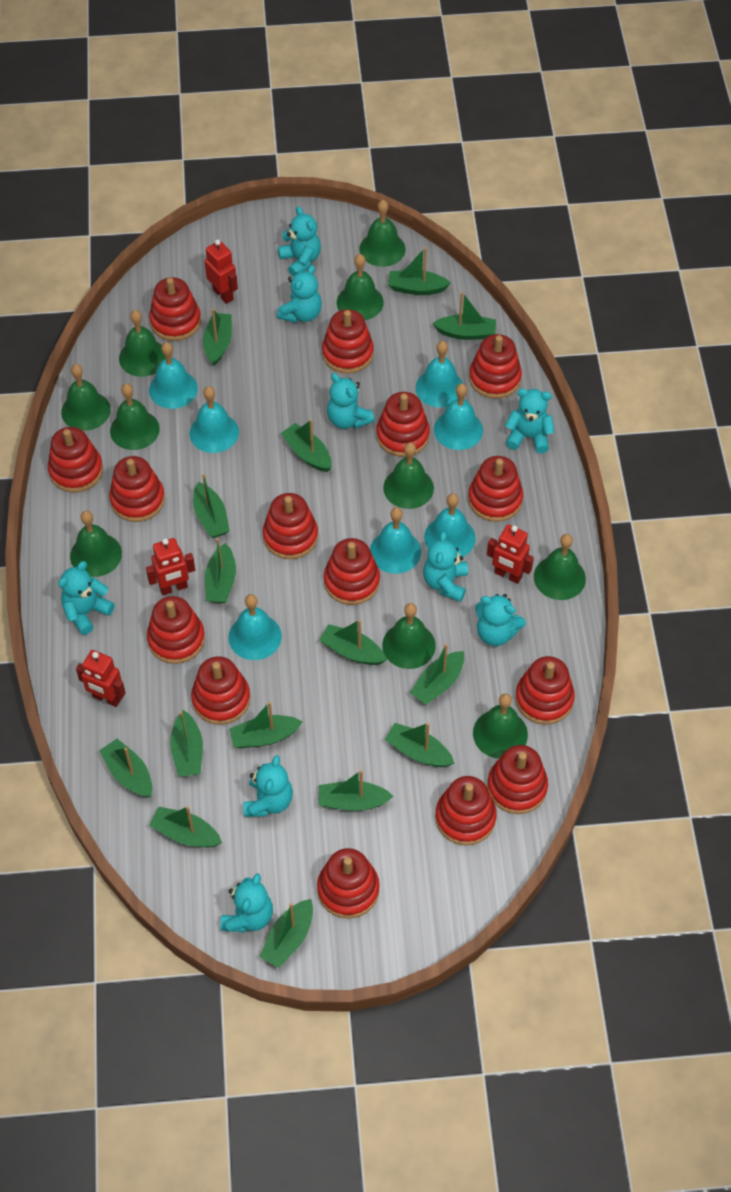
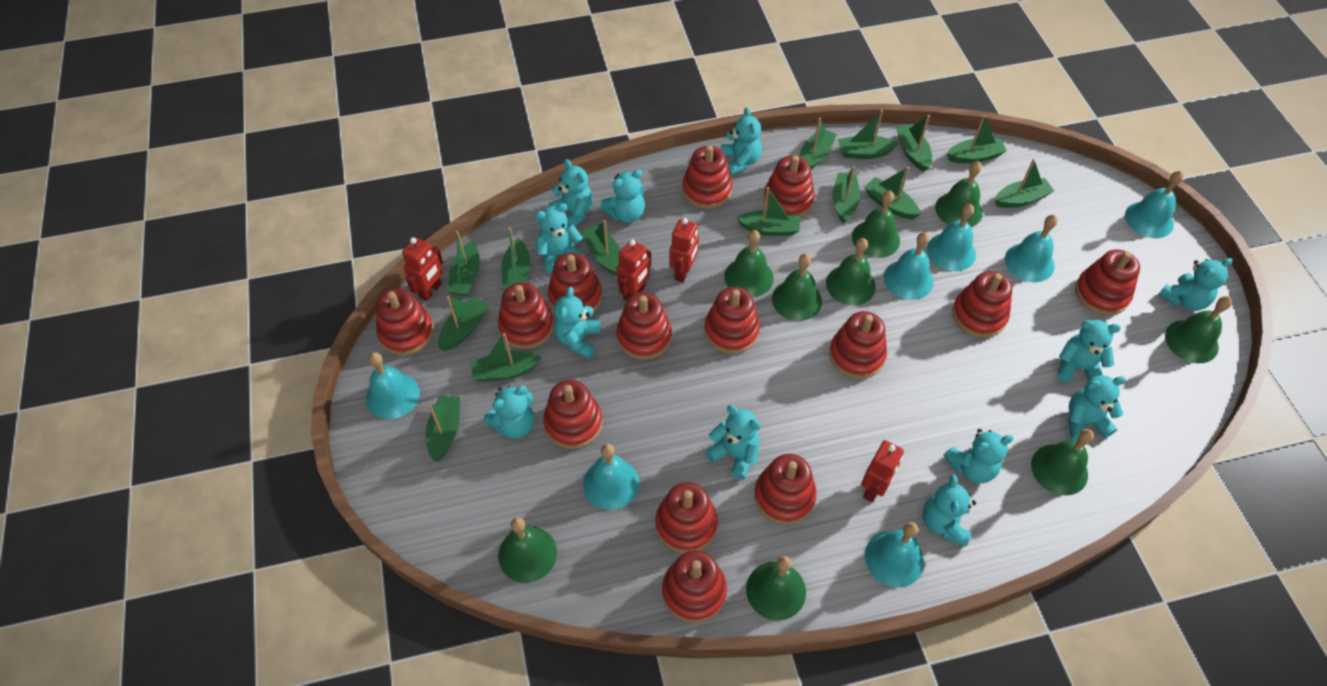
green bell: [61,364,111,431] [70,511,122,577] [110,383,160,450] [119,310,166,377] [337,254,384,320] [359,200,405,267] [382,603,436,669] [383,442,434,509] [473,693,528,759] [534,534,586,600] = 10 -> [498,517,557,583] [724,230,774,297] [746,556,806,621] [772,253,822,321] [826,238,876,305] [852,190,900,258] [935,161,983,227] [1031,429,1094,495] [1165,296,1232,363] = 9
green boat: [99,739,152,798] [149,806,222,848] [170,710,203,777] [193,474,230,538] [203,309,232,365] [205,538,236,603] [229,702,303,748] [259,899,313,968] [281,419,332,472] [318,770,393,811] [319,620,387,665] [384,723,454,767] [388,247,451,295] [410,644,464,705] [433,292,496,340] = 15 -> [425,396,460,461] [438,296,489,351] [448,231,480,296] [471,333,542,382] [501,227,530,291] [582,220,620,276] [736,187,800,236] [800,118,837,169] [832,166,860,224] [838,110,899,159] [864,167,920,220] [896,115,932,172] [947,115,1007,163] [995,159,1054,208] = 14
red stacking toy: [48,427,103,493] [109,456,165,522] [147,596,205,664] [149,277,201,341] [191,656,250,725] [263,493,318,559] [317,848,380,919] [322,309,374,373] [324,538,380,605] [376,392,430,457] [435,776,497,845] [468,456,523,522] [469,334,522,399] [487,745,548,814] [515,656,575,725] = 15 -> [376,289,434,355] [498,282,554,349] [543,380,603,449] [548,253,602,312] [616,293,672,360] [655,482,718,553] [662,550,727,623] [682,145,733,209] [704,287,760,354] [754,454,817,525] [764,155,815,217] [829,311,887,379] [952,271,1012,338] [1075,249,1140,315] = 14
turquoise teddy bear: [58,561,115,635] [220,873,273,932] [243,755,293,817] [277,265,322,323] [278,206,321,277] [327,373,375,429] [423,532,468,602] [475,594,526,646] [505,389,555,454] = 9 -> [483,386,535,439] [535,203,585,273] [549,159,593,228] [554,287,601,359] [600,169,645,223] [705,405,761,479] [721,107,762,175] [923,474,976,546] [943,429,1014,483] [1057,320,1121,382] [1068,375,1126,441] [1158,258,1232,311] = 12

